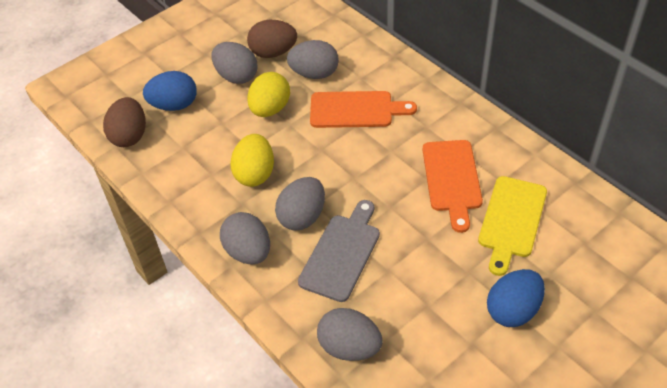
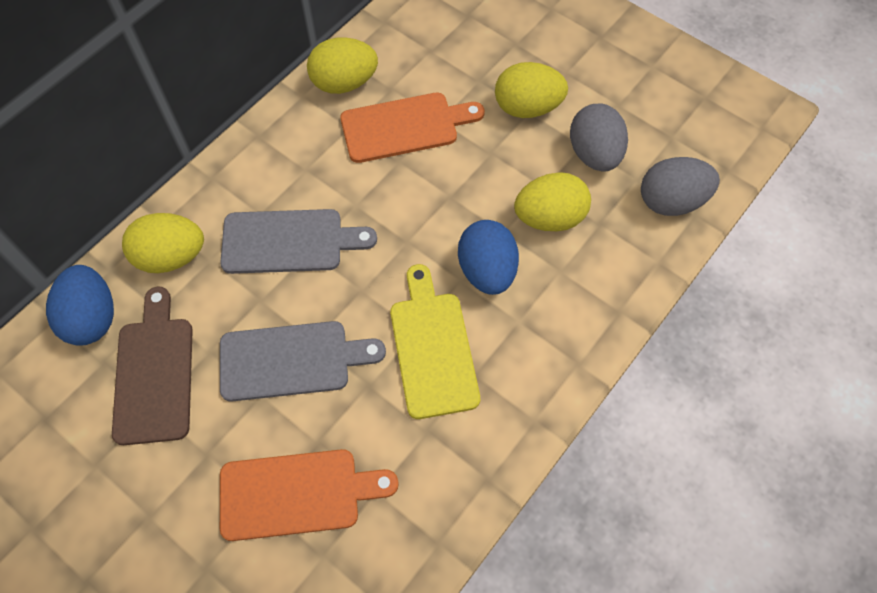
brown cutting board: none = 0 -> [112,287,193,445] = 1
brown egg: [103,97,146,147] [247,20,297,58] = 2 -> none = 0
grey cutting board: [298,200,380,302] = 1 -> [220,209,377,274] [220,321,386,402] = 2
grey egg: [211,42,258,84] [220,212,270,264] [275,177,325,230] [287,40,339,79] [317,308,383,361] = 5 -> [570,104,628,172] [641,157,720,216] = 2
yellow egg: [230,134,274,187] [247,72,290,117] = 2 -> [122,213,204,273] [307,37,378,94] [495,62,568,118] [514,172,591,231] = 4

